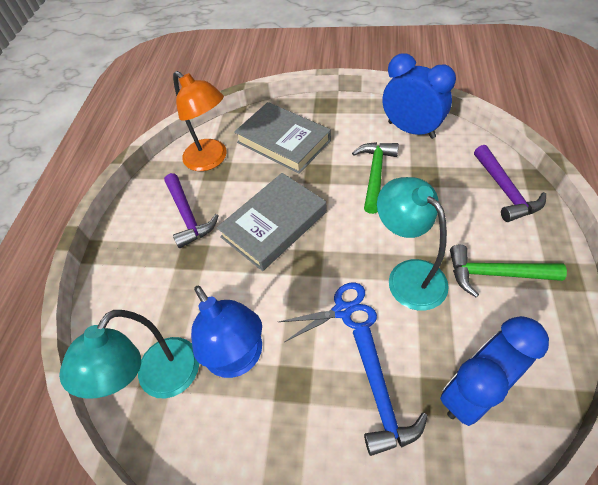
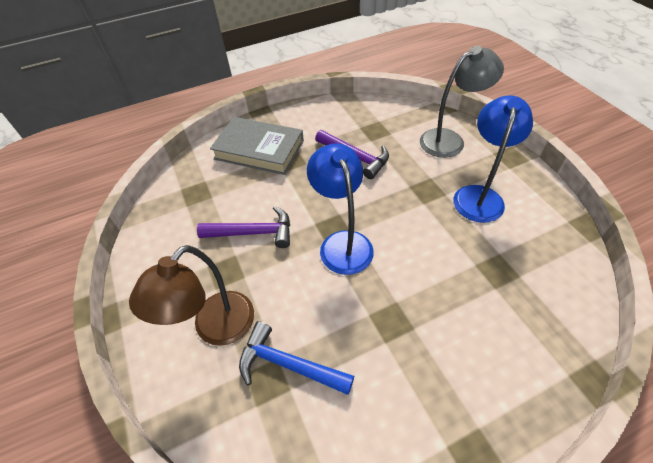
blue clock: [382,53,456,139] [440,316,549,426] = 2 -> none = 0
blue lamp: [191,286,262,378] = 1 -> [307,143,374,275] [453,95,533,223] = 2
blue scissors: [279,282,377,342] = 1 -> none = 0
brown lamp: none = 0 -> [129,245,254,346] = 1
green hammer: [352,142,399,214] [450,245,567,297] = 2 -> none = 0
grey book: [217,173,327,271] [234,102,331,174] = 2 -> [210,117,304,175] = 1
grey lamp: none = 0 -> [420,46,504,158] = 1
orange lamp: [173,71,227,171] = 1 -> none = 0
turquoise lamp: [59,310,199,399] [377,177,449,311] = 2 -> none = 0

